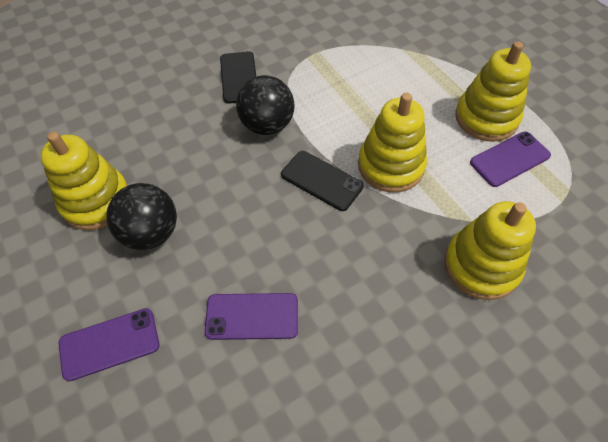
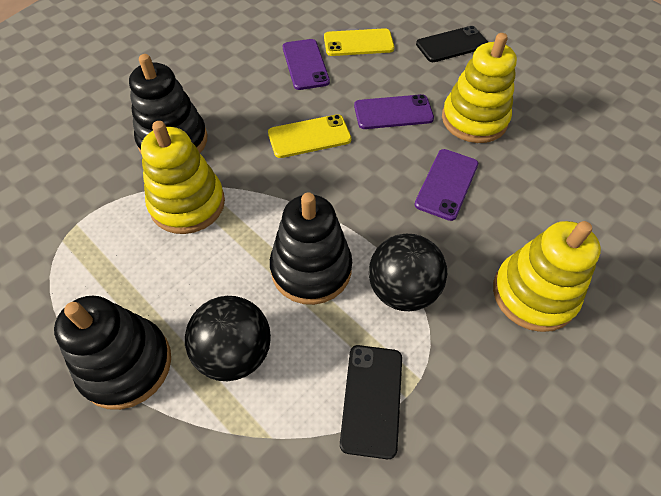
black stacking toy: none = 0 -> [54,296,171,410] [129,54,207,153] [270,192,352,305] = 3
yellow phone: none = 0 -> [268,114,351,158] [324,28,394,56] = 2
yellow stacking toy: [41,132,128,230] [358,93,427,193] [444,201,536,300] [455,41,531,142] = 4 -> [141,121,225,234] [442,33,517,143] [493,221,601,332] = 3

